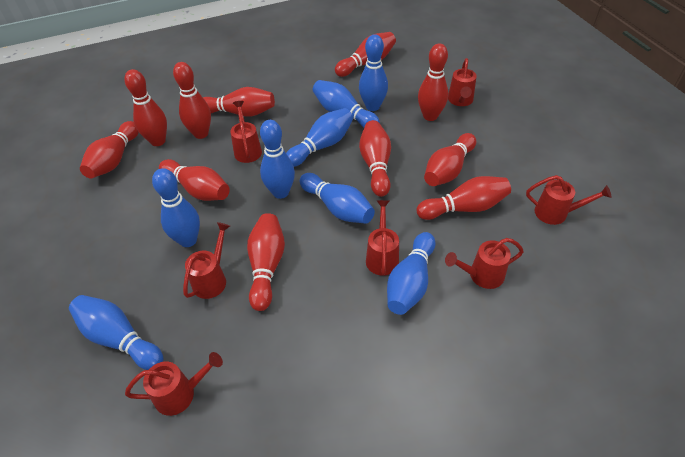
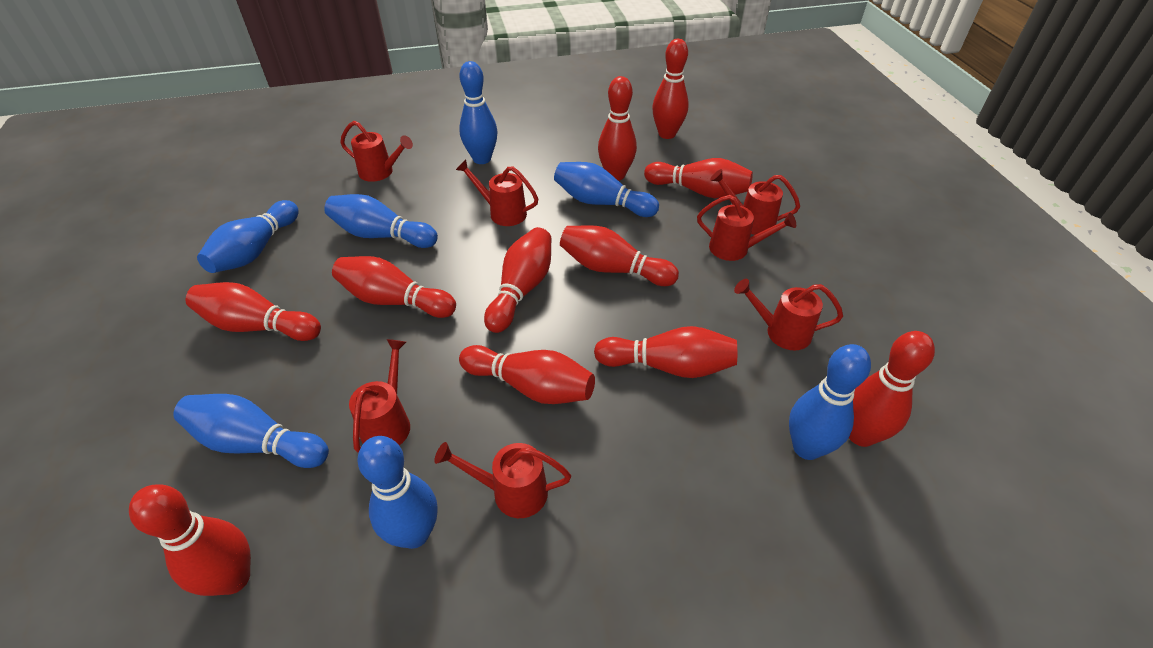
blue bowling pin: [69,295,163,370] [152,168,200,247] [260,120,295,199] [286,108,353,167] [300,173,375,224] [313,80,380,128] [359,34,388,111] [387,232,436,315] = 8 -> [173,394,329,468] [197,200,299,273] [324,194,438,248] [358,436,437,549] [459,61,498,164] [554,162,659,217] [789,344,871,460] = 7

